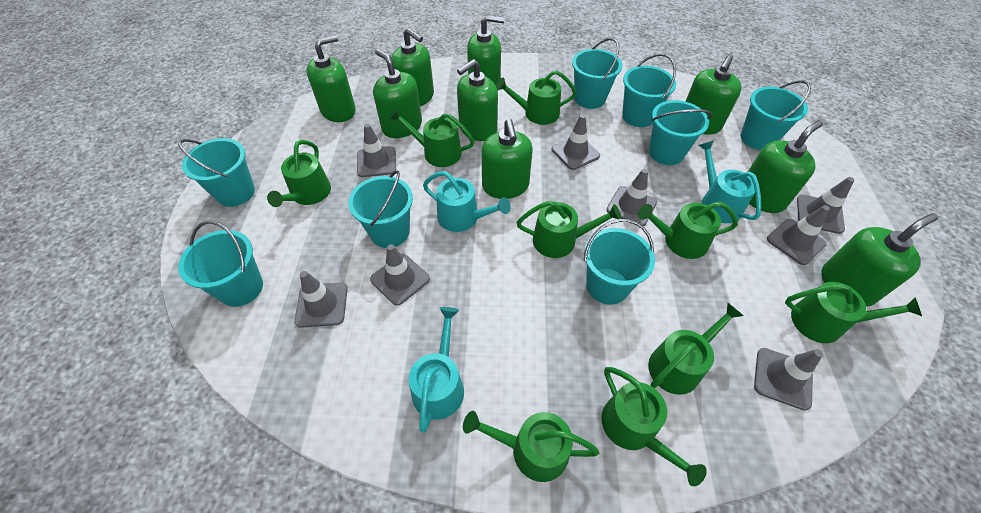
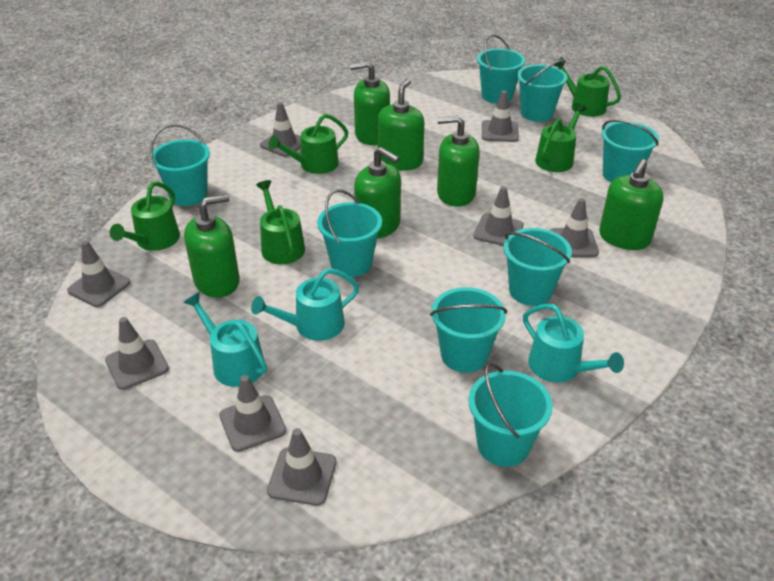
green soap dispenser: [307,35,356,122] [373,49,422,138] [391,28,434,106] [457,59,498,141] [467,15,505,91] [481,119,533,199] [685,54,742,135] [748,120,823,213] [821,213,938,307] = 9 -> [184,194,240,298] [350,61,390,145] [354,147,401,239] [378,79,424,171] [437,115,480,207] [599,159,664,250] = 6
green watering can: [267,140,331,207] [389,108,475,167] [463,411,599,482] [496,70,577,125] [517,201,622,258] [601,367,707,486] [638,202,738,259] [648,303,744,395] [785,282,922,343] = 9 -> [110,182,180,251] [256,180,305,264] [268,114,348,174] [535,103,587,172] [553,57,621,117] = 5

